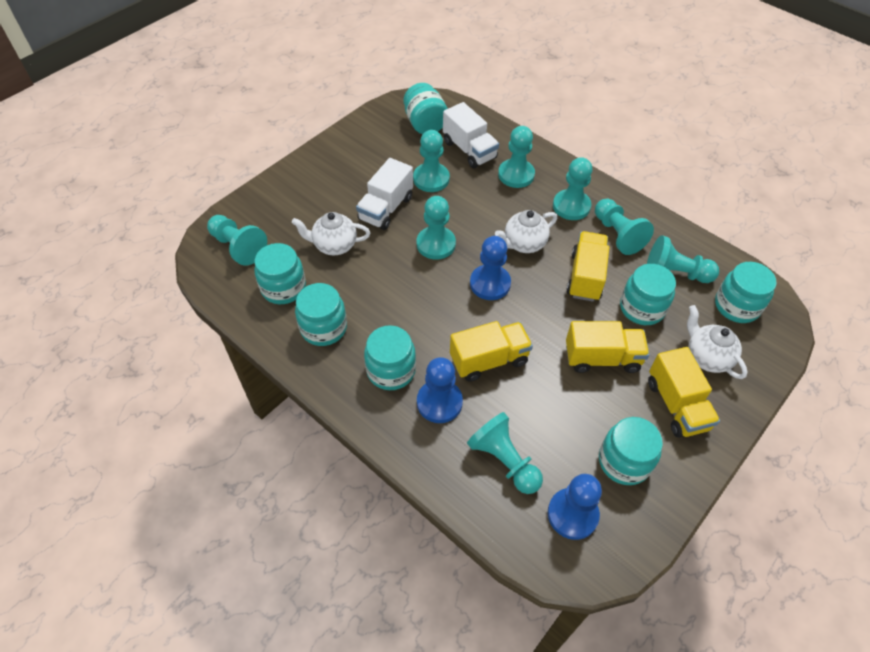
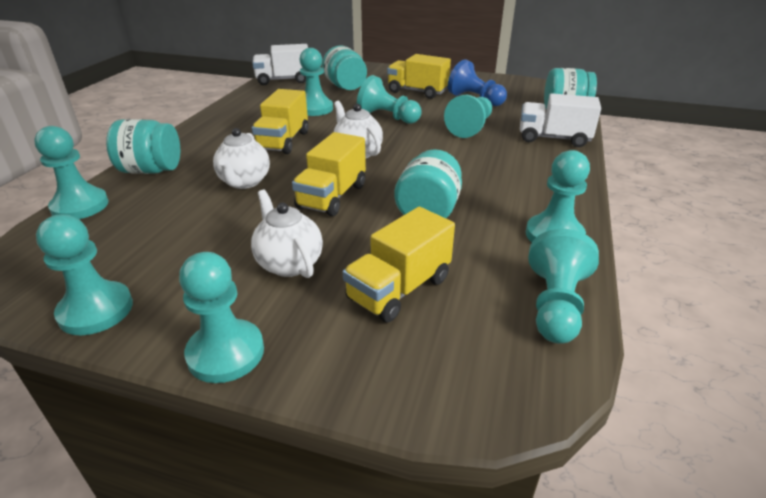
blue pawn: [417,357,463,423] [470,236,511,300] [548,474,602,540] = 3 -> [448,59,507,106] = 1
turquoise jar: [254,243,306,304] [295,283,347,346] [364,325,416,390] [403,83,448,134] [599,417,663,485] [620,264,676,325] [715,262,777,323] = 7 -> [106,119,180,174] [322,45,367,90] [394,149,462,218] [544,68,597,110] = 4

